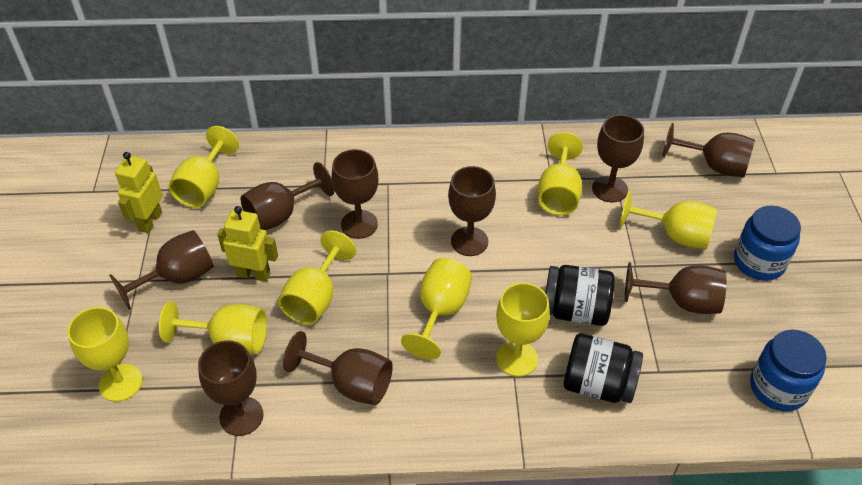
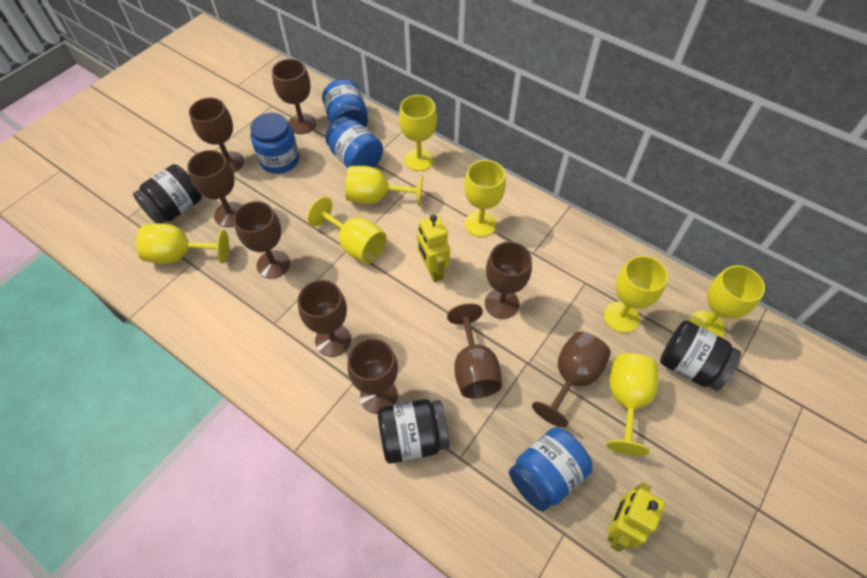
black jar: [546,265,615,326] [564,333,643,403] = 2 -> [133,164,202,224] [378,399,450,464] [660,320,741,391] = 3
blue jar: [734,205,801,281] [750,330,827,412] = 2 -> [250,113,299,174] [322,79,368,127] [325,117,383,168] [509,427,593,512] = 4

